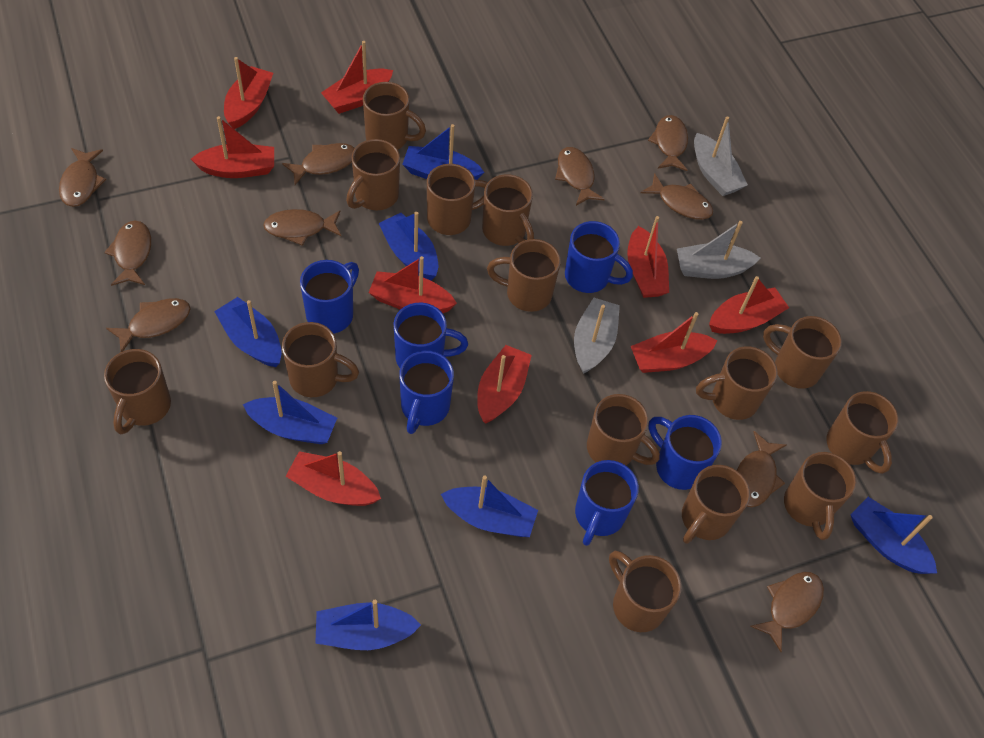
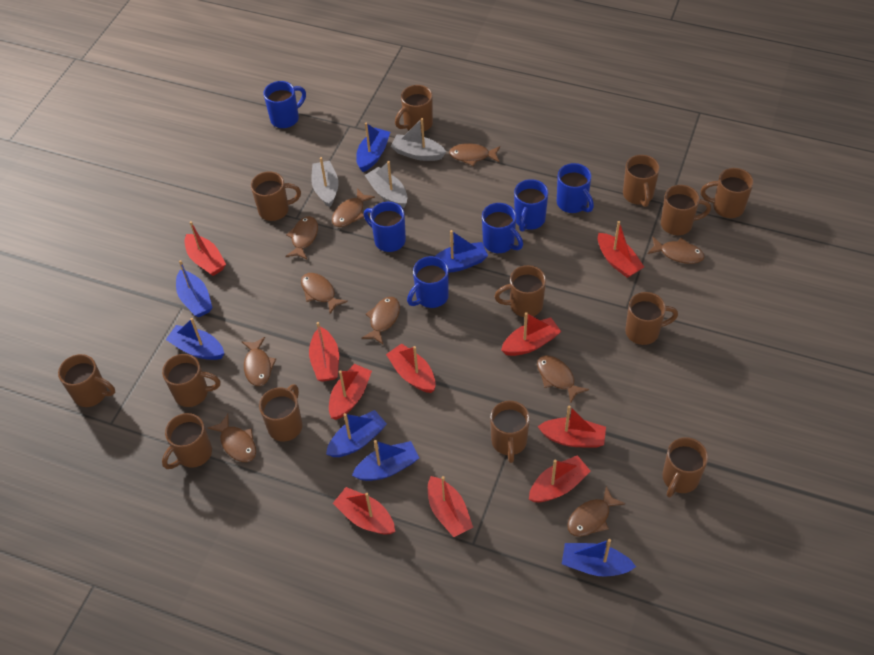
brown mug: [104,349,171,434] [282,322,359,397] [346,139,400,211] [363,82,426,149] [427,164,487,235] [482,175,534,246] [487,239,561,312] [587,394,660,465] [609,551,682,632] [682,465,750,544] [696,346,778,420] [763,316,842,389] [784,452,856,540] [827,391,899,474] = 14 -> [58,354,115,407] [162,354,220,407] [162,413,212,469] [251,171,301,221] [259,384,303,441] [395,85,433,132] [490,401,530,463] [494,265,546,317] [623,155,660,207] [625,292,678,345] [661,185,711,235] [662,437,708,498] [701,168,754,218] = 13
red boat: [191,116,274,178] [224,57,273,129] [285,451,381,506] [321,41,393,114] [369,256,457,313] [477,345,532,424] [627,216,669,298] [631,312,718,373] [709,276,789,334] = 9 -> [184,221,226,276] [309,322,339,382] [329,364,372,420] [333,487,395,534] [386,343,436,393] [428,476,473,537] [501,312,561,356] [529,455,591,502] [537,405,606,448] [598,221,644,278] = 10

